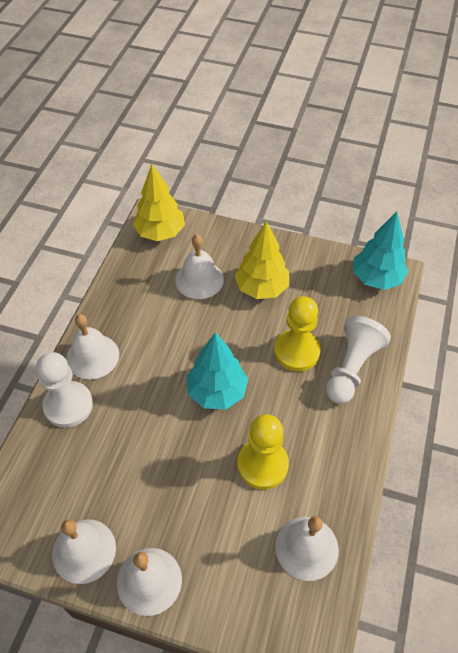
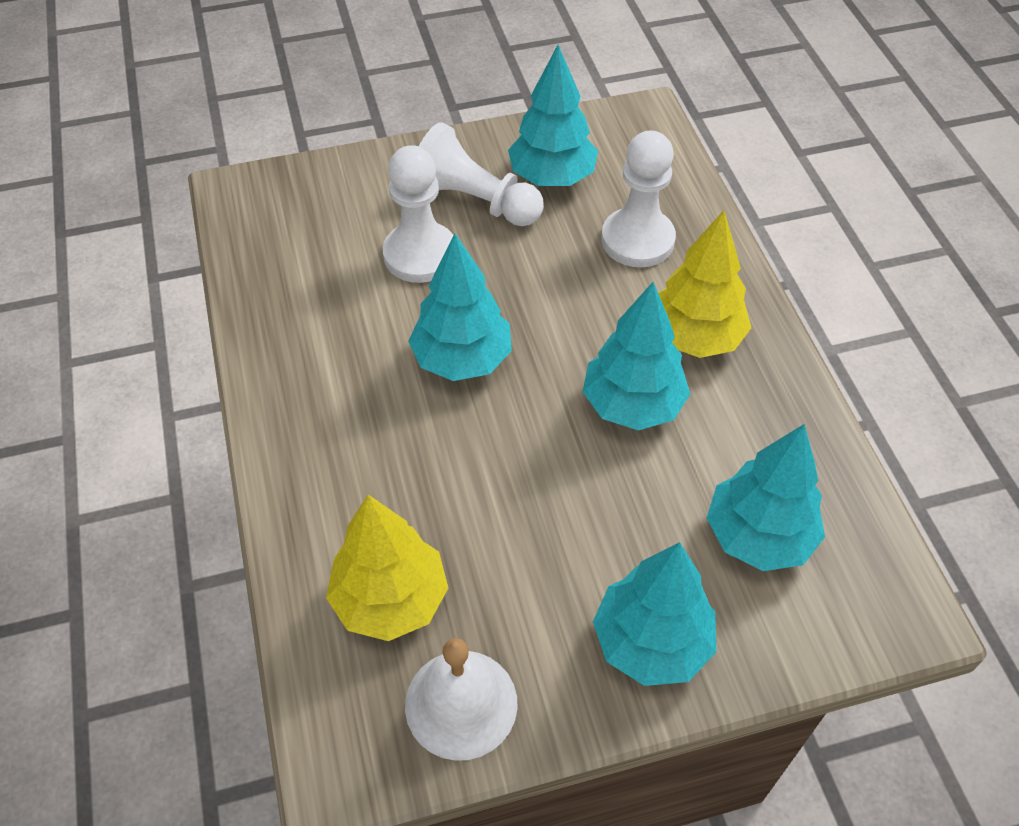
turquoise tree: [186,332,248,410] [353,212,408,290] = 2 -> [408,233,512,381] [508,45,598,186] [582,282,690,430] [593,542,717,686] [707,424,825,571] = 5
white bell: [52,519,116,584] [66,314,119,380] [117,548,182,616] [175,234,224,299] [275,516,339,581] = 5 -> [405,638,518,761] = 1
white pawn: [36,352,93,428] [326,316,391,404] = 2 -> [383,145,453,283] [419,122,544,226] [601,131,676,267] = 3
yellow pawn: [237,414,289,490] [274,296,320,372] = 2 -> none = 0

